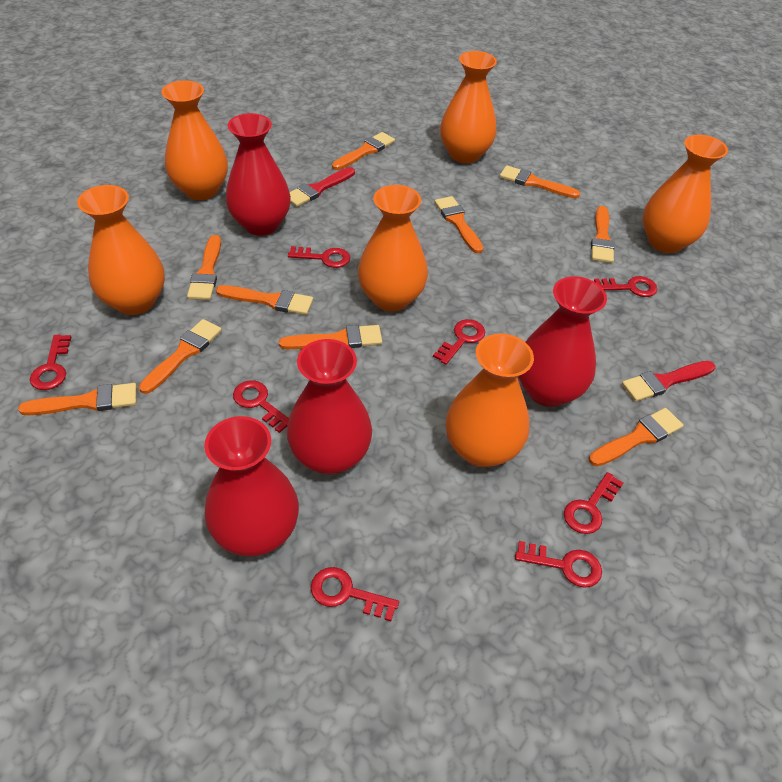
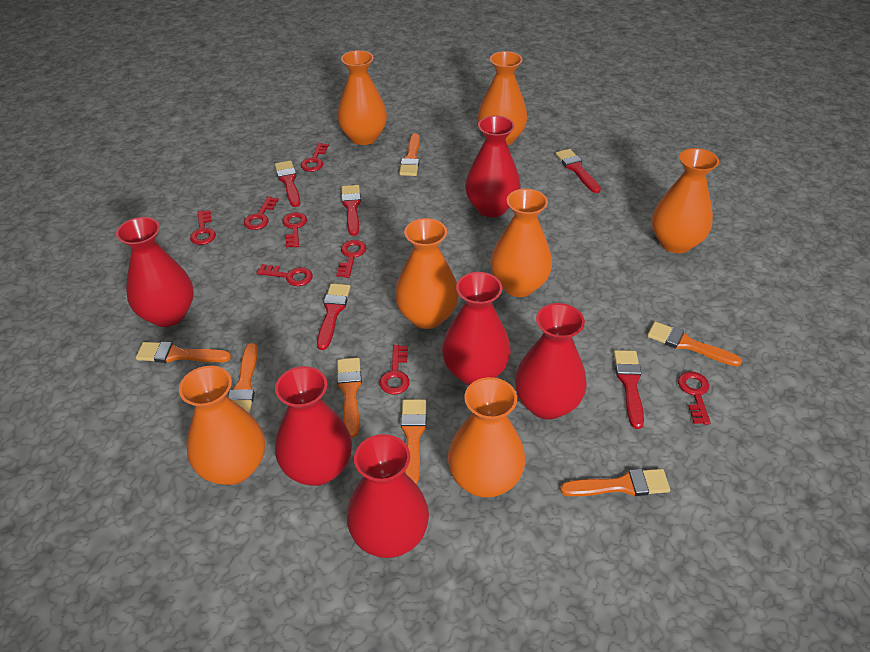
orange brush: [18,383,137,415] [139,319,222,394] [187,235,221,300] [216,285,313,315] [279,325,382,349] [332,132,395,170] [434,196,483,254] [500,165,580,198] [589,408,683,466] [591,206,615,263] = 10 -> [136,342,231,363] [228,343,258,414] [337,358,362,438] [399,133,420,176] [401,399,427,485] [560,469,670,496] [647,321,742,366] = 7
orange vase: [77,185,165,315] [162,80,228,200] [358,185,428,312] [440,51,497,163] [446,334,534,467] [643,135,728,253] = 6 -> [179,366,265,485] [337,50,387,145] [395,218,459,329] [448,377,525,498] [478,51,528,145] [490,189,552,297] [652,148,719,253] = 7
red brush: [290,167,355,207] [622,361,715,401] = 2 -> [275,161,301,207] [317,283,351,350] [341,185,361,236] [555,149,601,193] [614,350,644,429] = 5
red vase: [204,416,299,556] [226,113,291,236] [287,339,372,475] [518,276,607,407] = 4 -> [116,217,194,327] [275,366,352,486] [347,434,429,558] [442,272,511,385] [465,116,521,217] [515,303,587,420] = 6

